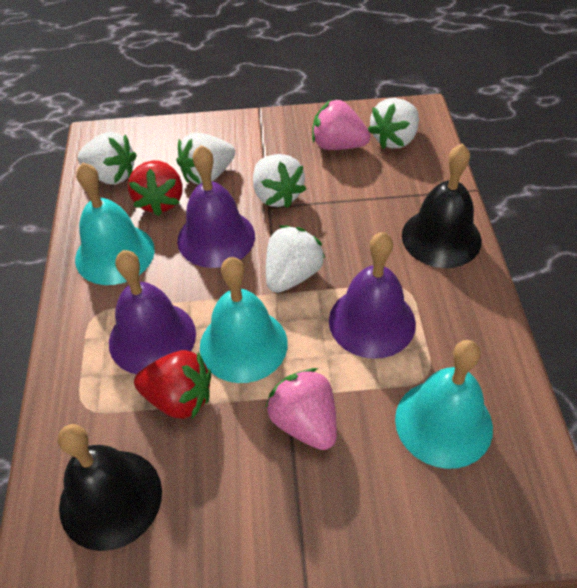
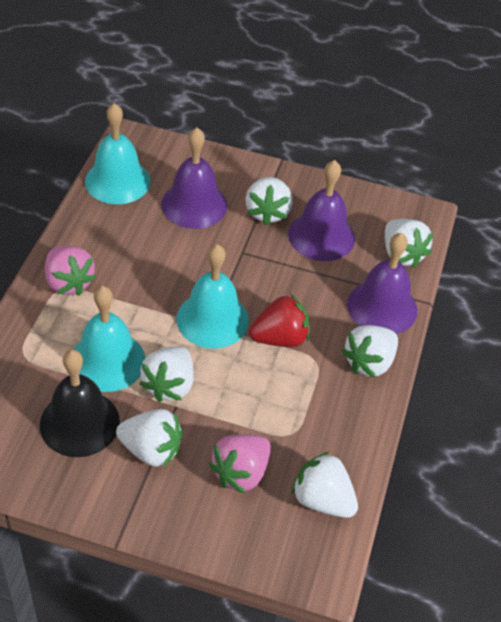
black bell: [58,424,162,551] [402,143,482,268] = 2 -> [40,350,120,457] = 1
red strawberry: [128,160,183,216] [134,350,211,419] = 2 -> [249,294,310,347] = 1
white strawberry: [78,132,137,185] [177,133,235,185] [253,154,306,208] [266,225,325,293] [368,98,419,149] = 5 -> [116,409,183,468] [139,347,194,402] [245,177,293,225] [291,452,358,518] [342,325,398,378] [385,219,434,268] = 6

